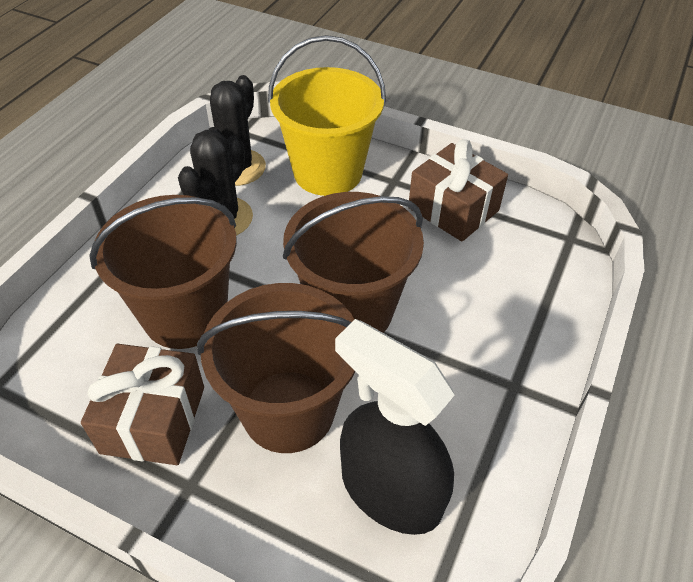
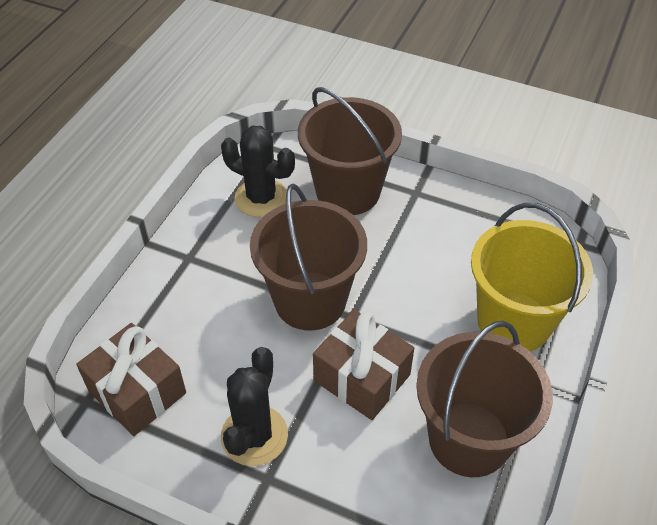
black spray bottle: [335,319,454,535] = 1 -> none = 0

